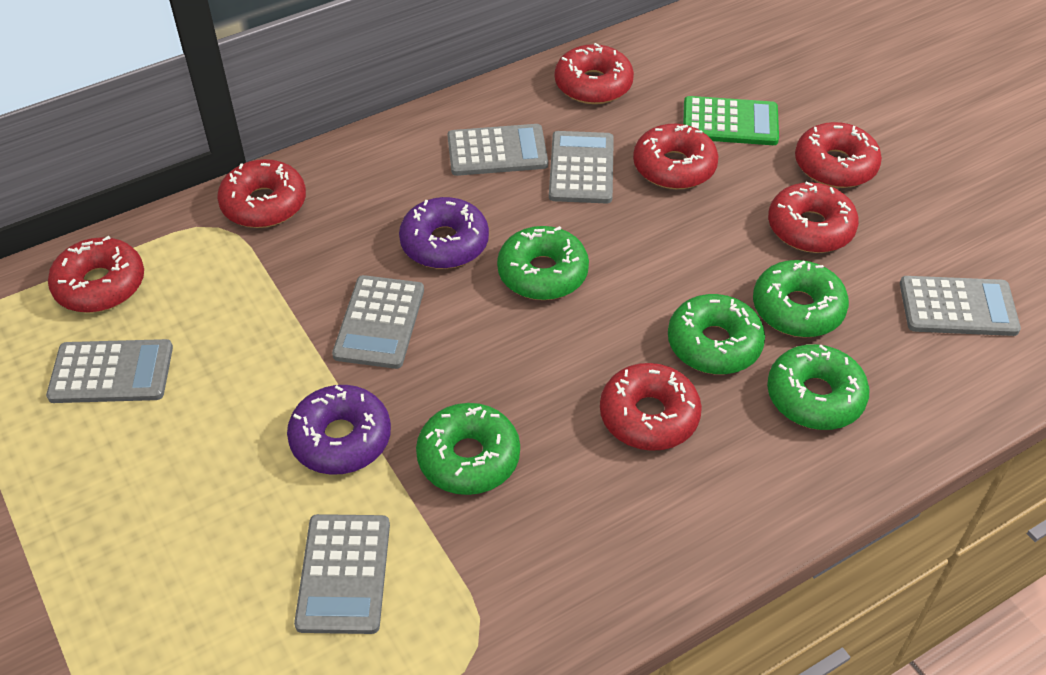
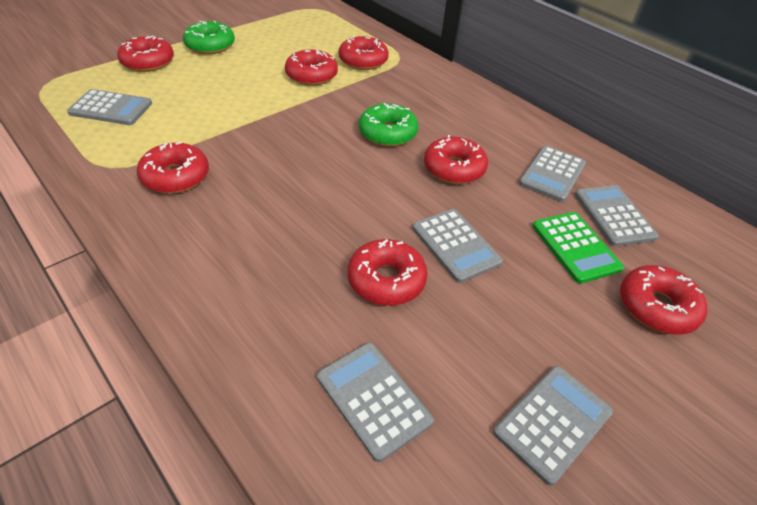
green donut: [416,403,520,495] [497,226,589,300] [668,294,765,375] [753,260,849,338] [767,344,869,430] = 5 -> [183,21,235,54] [359,103,419,147] = 2
purple donut: [287,385,391,475] [399,197,489,269] = 2 -> none = 0

